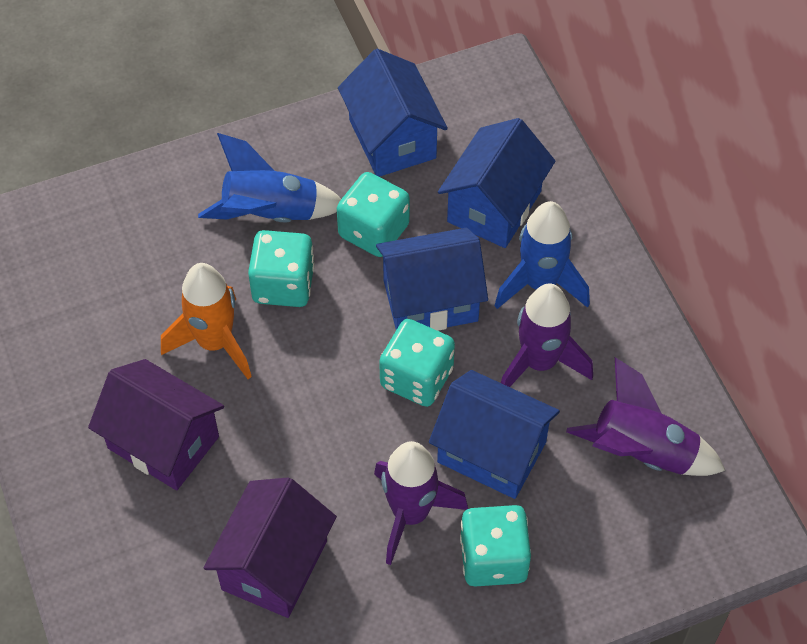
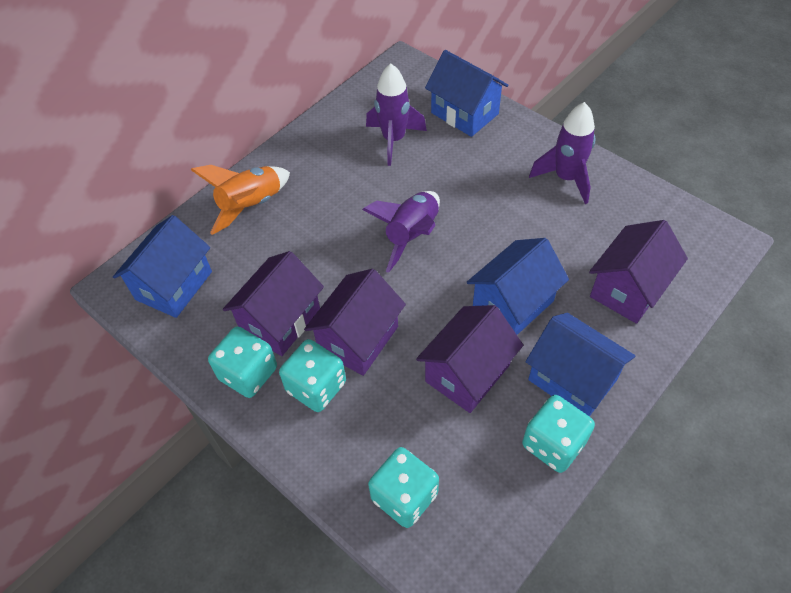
blue rocket: [198,133,341,222] [494,201,590,309] = 2 -> none = 0
purple house: [88,359,224,490] [204,477,337,618] = 2 -> [223,251,324,356] [304,269,406,376] [416,305,523,413] [589,220,688,324] = 4

